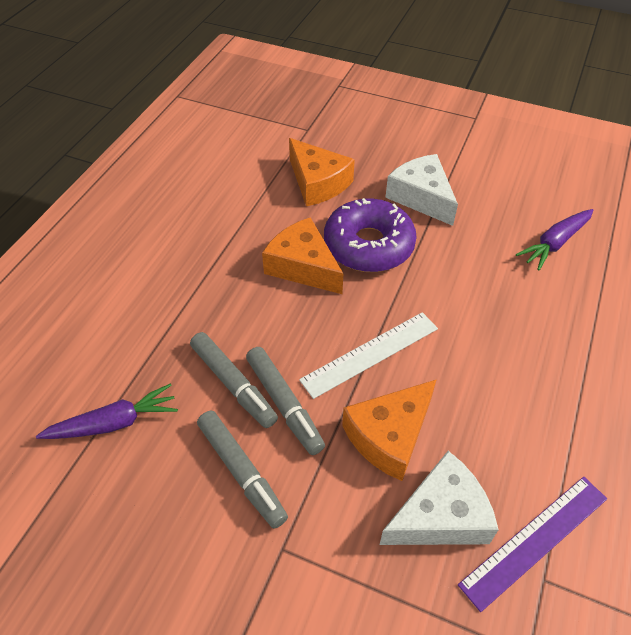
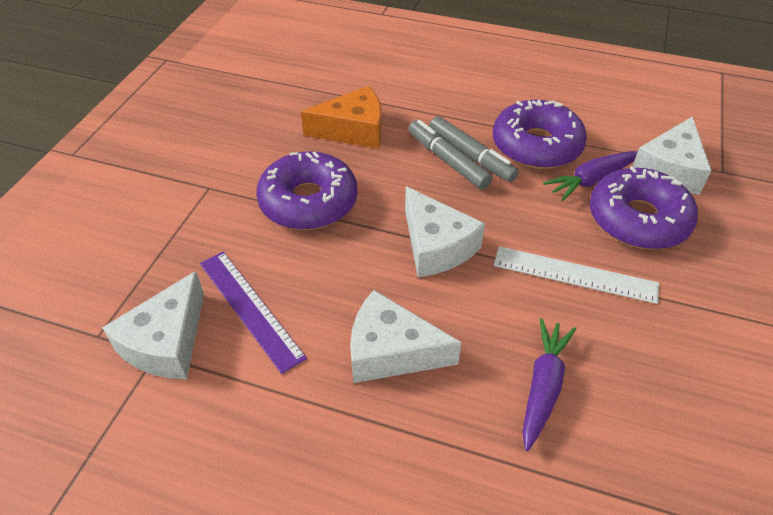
grey marker: [190,332,278,428] [197,411,288,529] [246,347,325,455] = 3 -> [408,120,492,190] [429,116,519,182] = 2
orange cheese: [262,217,343,294] [289,138,355,206] [342,379,437,481] = 3 -> [301,86,381,149] = 1
purple donut: [324,198,417,272] = 1 -> [256,151,357,230] [493,100,587,169] [590,166,698,250] = 3
white cheese: [380,451,499,545] [385,154,458,226] = 2 -> [102,271,204,379] [350,290,462,383] [405,186,485,277] [633,117,712,194] = 4

